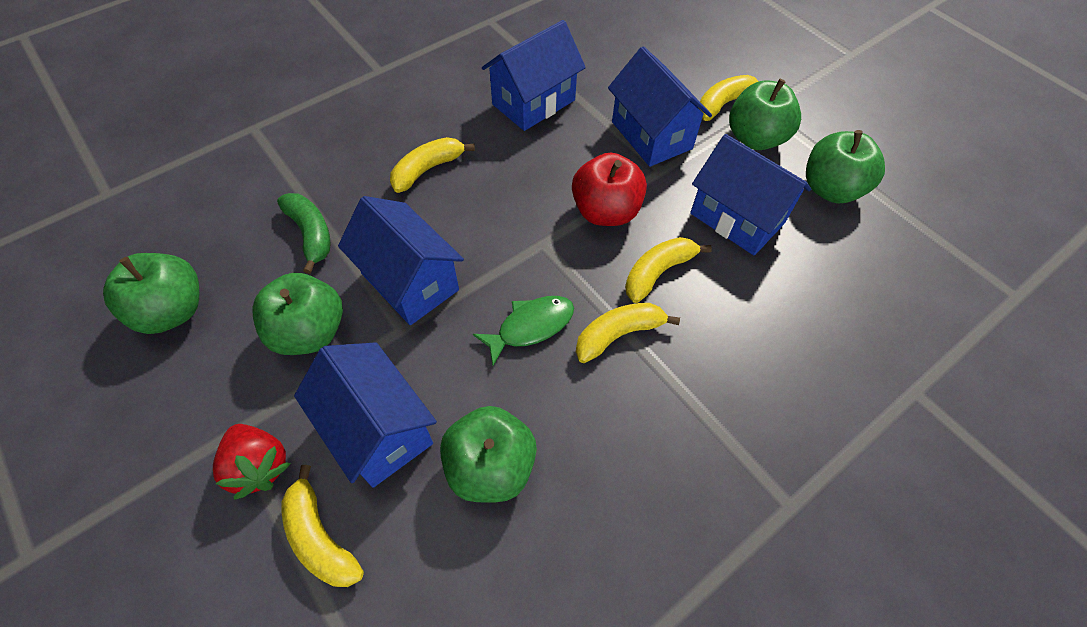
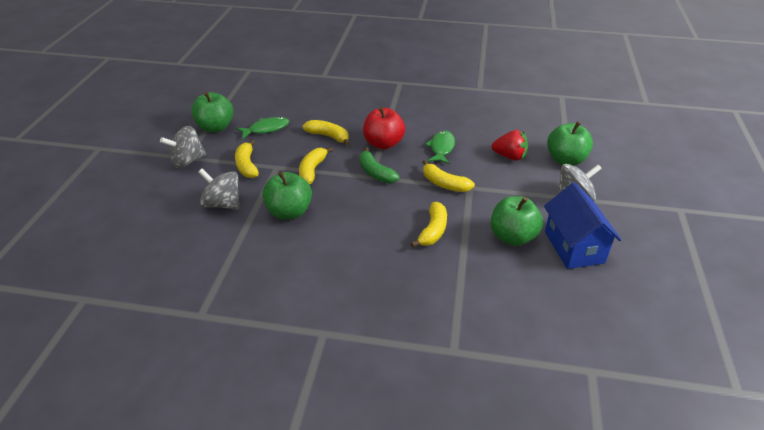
blue house: [294,342,437,488] [338,196,464,325] [482,20,586,131] [608,46,712,167] [690,134,811,256] = 5 -> [544,182,621,269] = 1
green apple: [103,253,199,334] [252,273,343,355] [440,406,537,503] [729,79,801,150] [806,130,885,203] = 5 -> [191,92,234,132] [262,171,312,219] [490,196,543,246] [547,121,593,166] = 4
green fish: [473,296,574,366] = 1 -> [236,117,289,139] [425,131,455,164] = 2
grey spinning top: none = 0 -> [160,126,206,168] [198,168,240,210] [556,164,602,201] = 3

